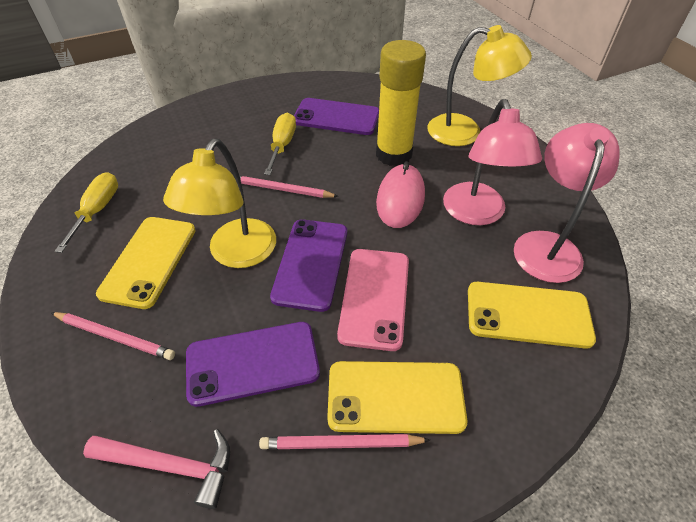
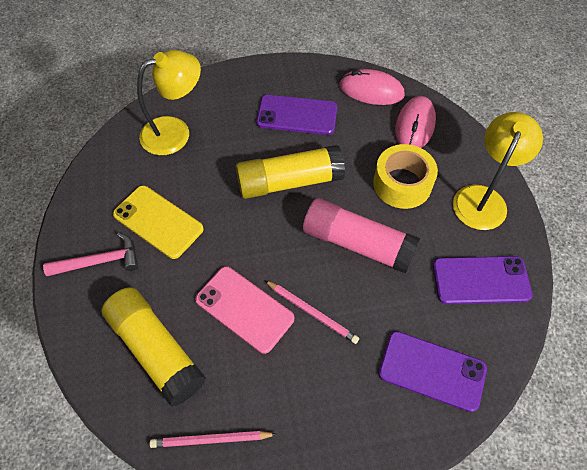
pink glue stick: none = 0 -> [303,198,420,274] = 1
pink lamp: [443,99,542,225] [514,123,620,283] = 2 -> none = 0
pink mouse: [376,161,425,228] = 1 -> [340,69,405,105] [395,96,436,148] = 2
pink pencil: [51,312,175,360] [239,175,339,198] [259,434,430,449] = 3 -> [150,431,277,448] [264,280,359,344] = 2
yellow glue stick: [376,40,426,166] = 1 -> [101,287,206,407] [235,145,345,199] = 2
yellow phone: [96,217,196,309] [327,361,467,434] [468,282,596,349] = 3 -> [113,186,204,259] = 1
yellow screwdriver: [55,172,118,253] [264,113,296,175] = 2 -> none = 0
yellow tape: none = 0 -> [373,144,438,209] = 1

